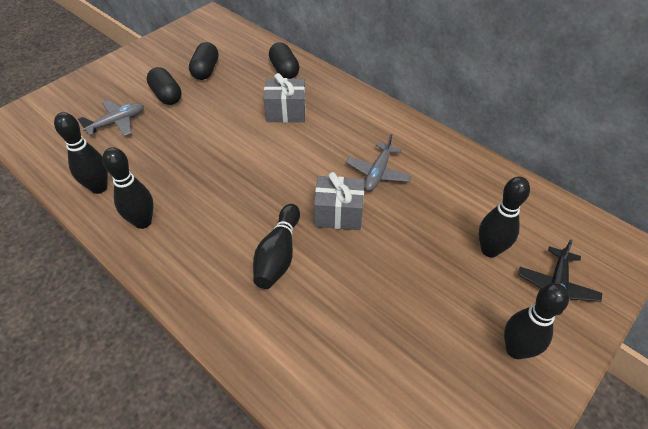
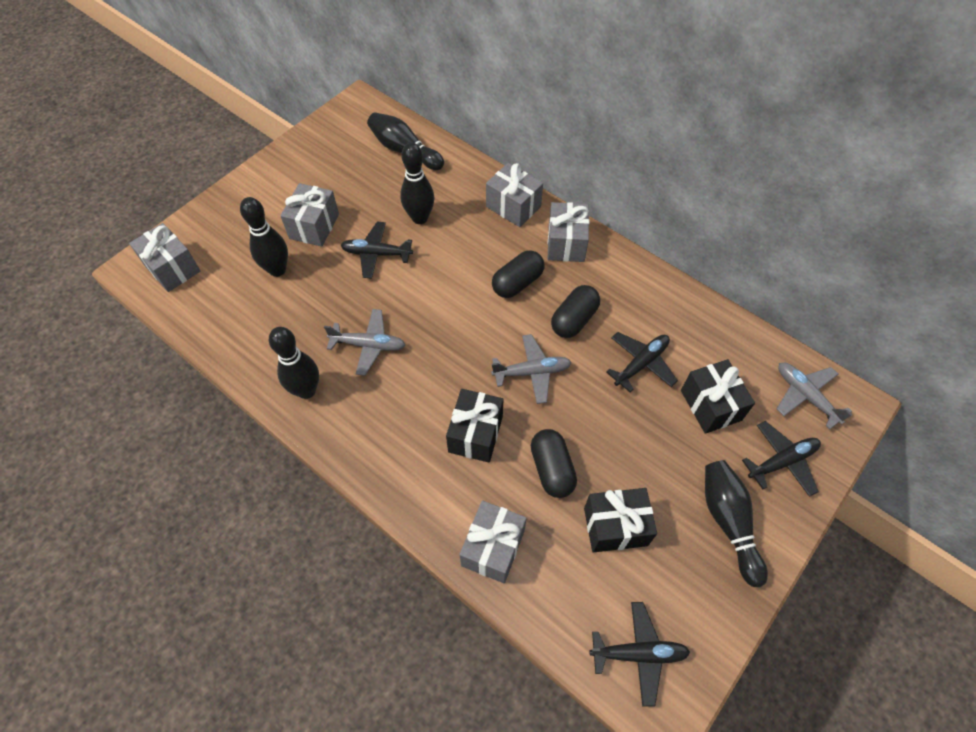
black gift: none = 0 -> [446,389,503,463] [584,488,657,553] [681,359,755,434] = 3
black plane: [518,239,602,315] = 1 -> [340,222,413,279] [589,602,690,707] [606,332,678,392] [742,421,821,497] = 4
grey gift: [264,73,306,123] [314,172,364,230] = 2 -> [129,223,201,292] [280,183,339,247] [460,501,527,583] [486,163,543,227] [548,202,589,262] = 5
grey plane: [77,100,144,136] [346,134,412,191] = 2 -> [324,309,405,376] [491,334,572,404] [777,362,852,429] = 3

